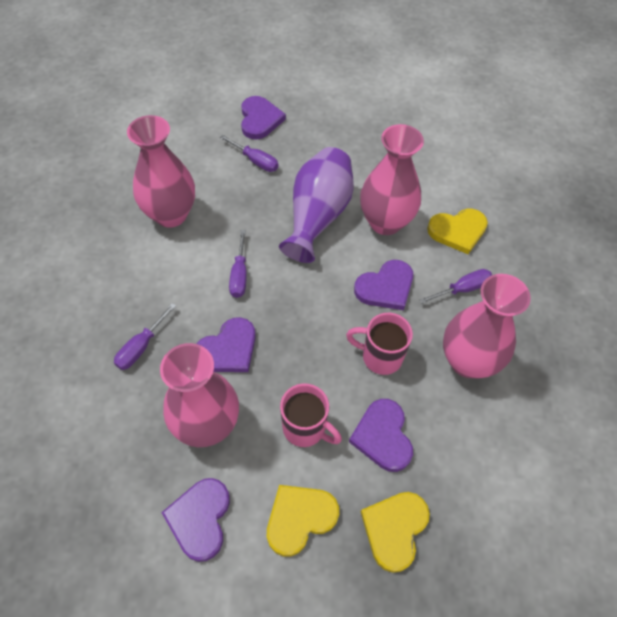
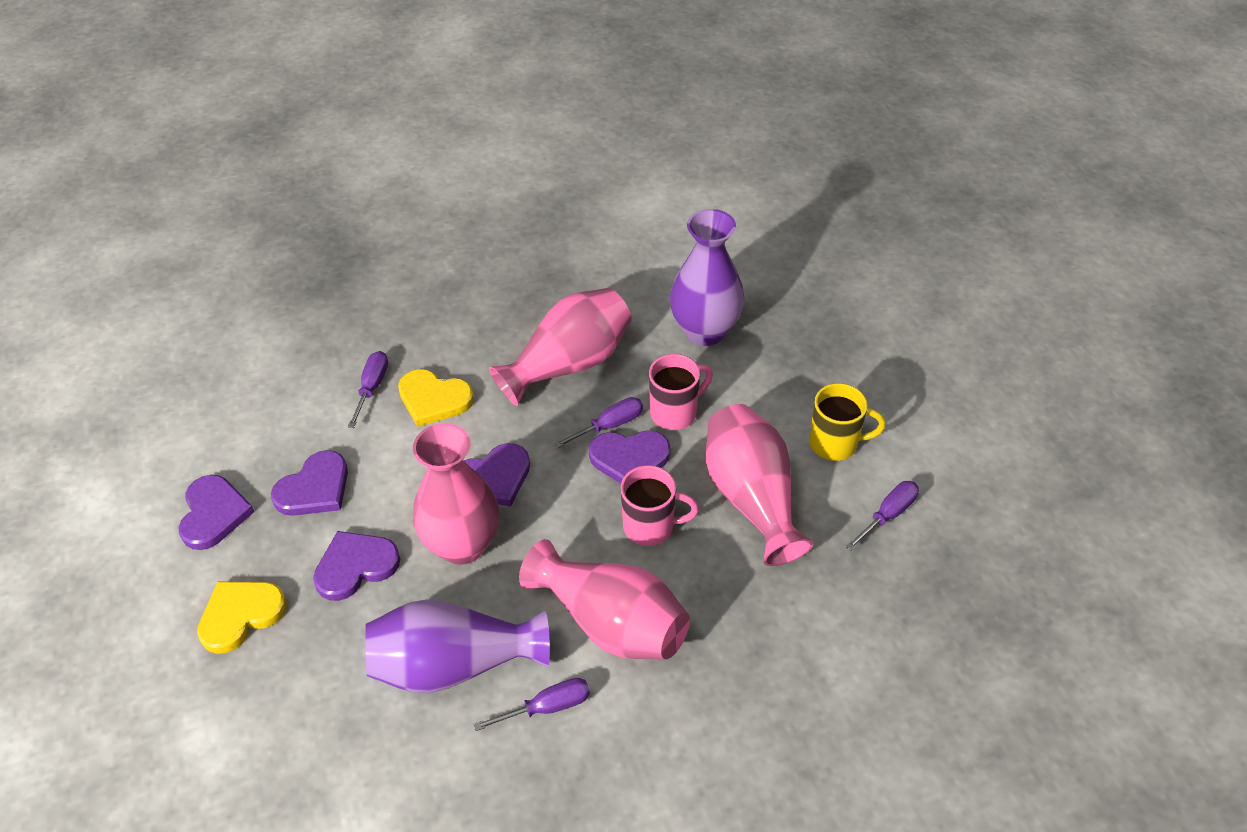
purple vase: [279,147,354,263] = 1 -> [366,599,550,693] [670,209,744,346] = 2
yellow heart: [267,485,339,556] [361,492,430,573] [427,209,488,254] = 3 -> [197,581,287,654] [398,369,474,427] = 2
yellow mug: none = 0 -> [809,383,886,461] = 1

